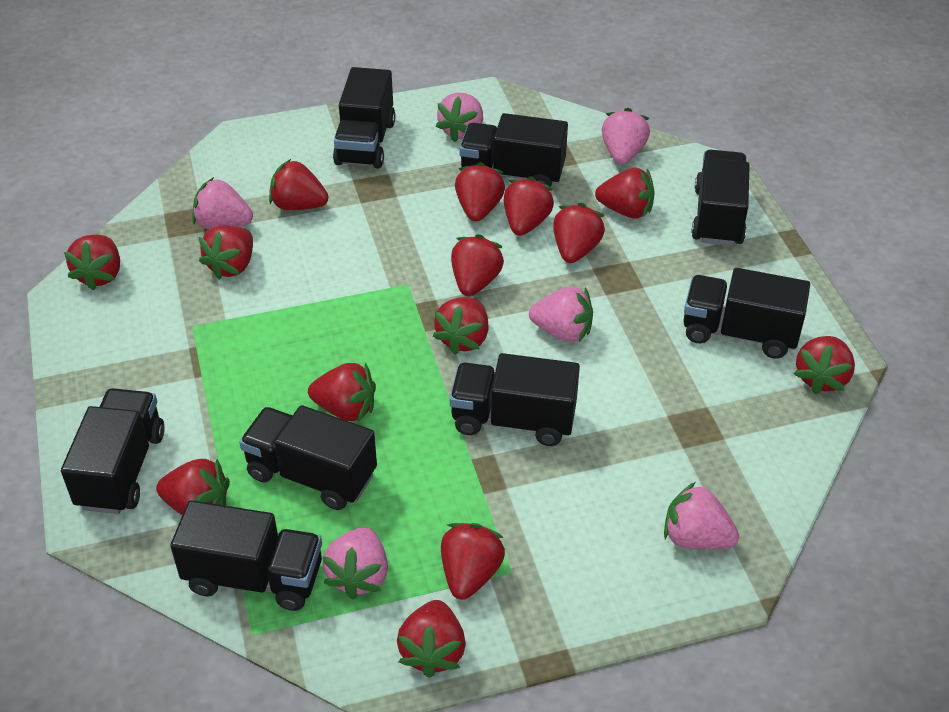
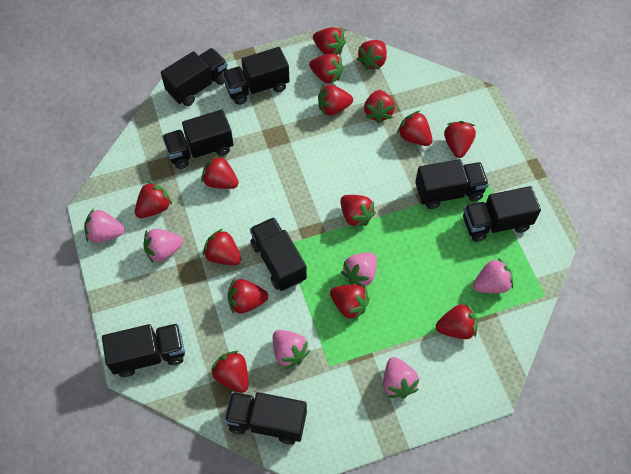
red strawberry: [64,235,120,291] [156,459,230,515] [199,225,253,280] [269,159,328,210] [308,362,376,422] [397,600,466,678] [433,297,489,355] [441,523,505,600] [451,234,504,296] [455,162,505,222] [504,176,554,236] [553,203,605,263] [595,168,655,219] [794,336,855,394] = 14 -> [135,181,172,218] [201,155,239,189] [203,229,241,265] [211,351,248,393] [227,278,268,314] [309,54,344,84] [313,27,346,55] [318,85,353,116] [330,285,370,321] [340,195,376,229] [357,40,387,70] [364,90,395,124] [397,111,432,146] [436,303,477,339] [444,121,476,158] = 15

